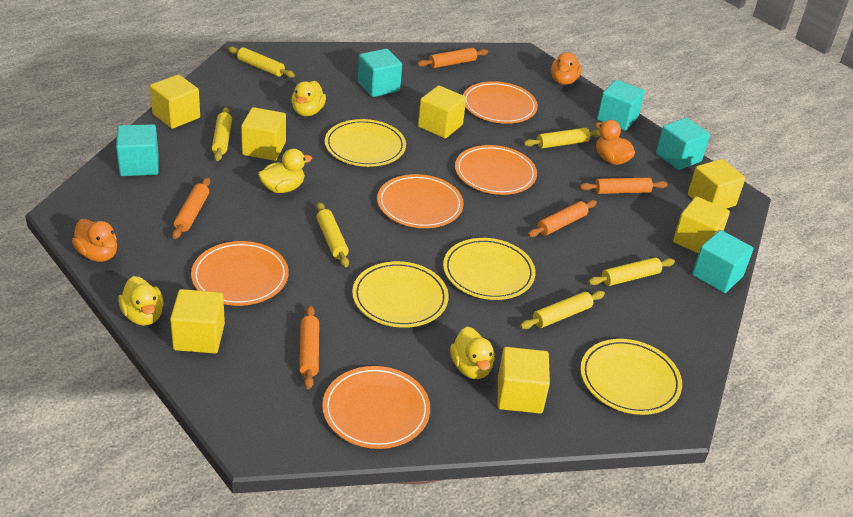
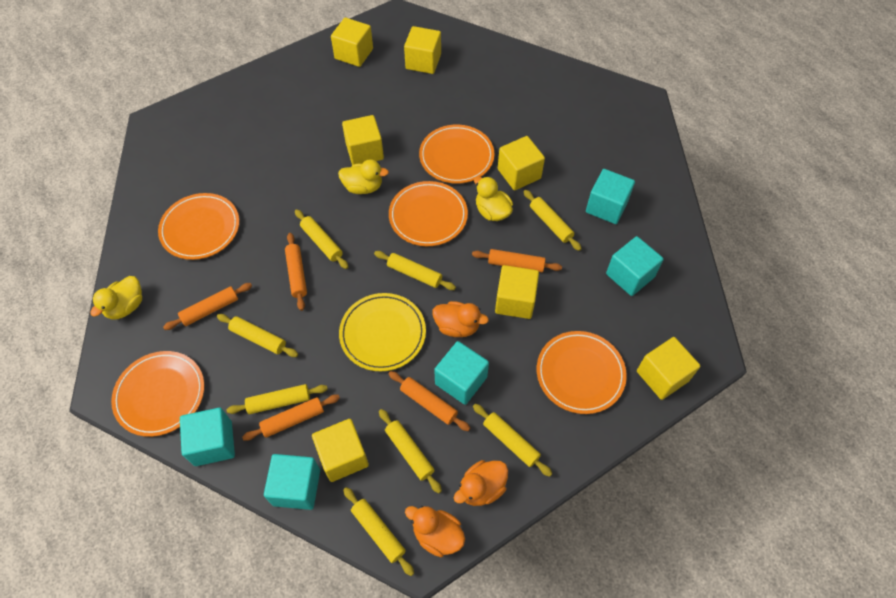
yellow duck: [118,276,164,326] [258,149,312,193] [291,81,326,116] [450,327,495,379] = 4 -> [90,276,142,320] [338,159,389,194] [474,176,513,221] = 3
yellow plate: [325,119,406,167] [352,261,449,328] [443,238,536,300] [580,339,682,415] = 4 -> [339,293,426,371] = 1
yellow rolling pin: [212,107,232,161] [228,46,295,78] [316,202,349,267] [520,291,605,329] [524,128,600,149] [588,257,675,286] = 6 -> [217,314,298,357] [226,384,328,414] [295,209,348,269] [343,487,414,576] [374,251,456,290] [379,409,442,493] [473,404,552,477] [523,190,582,251] = 8

